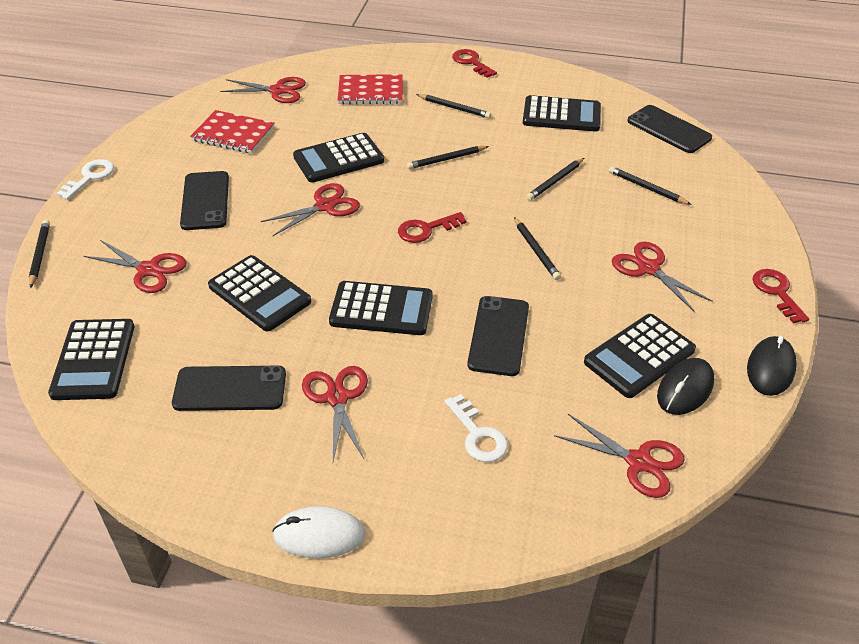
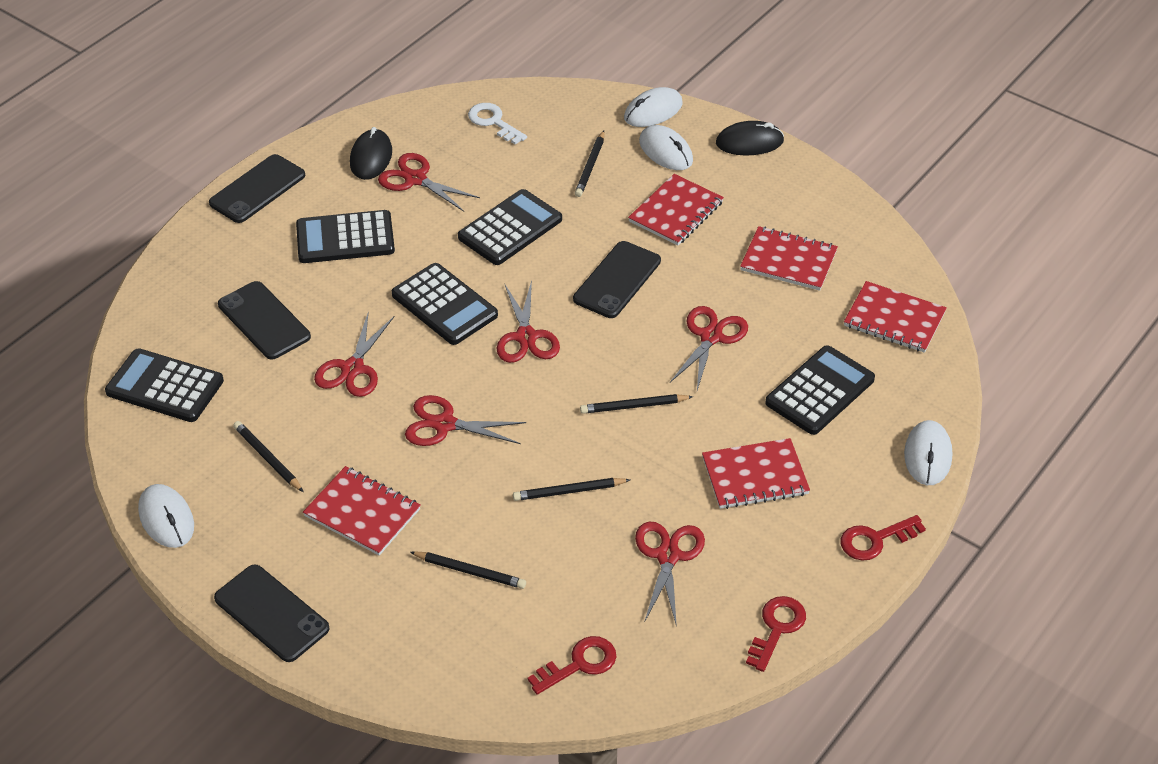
black calculator: [48,319,134,400] [208,255,311,332] [293,133,384,182] [329,281,433,335] [523,95,601,132] [584,314,696,398] = 6 -> [105,348,224,422] [296,210,395,263] [392,263,498,345] [458,189,562,265] [765,346,875,435] = 5
black pencil: [29,220,50,288] [407,146,489,169] [416,94,491,119] [514,217,561,280] [526,158,584,201] [609,166,692,205] = 6 -> [233,421,303,492] [410,551,526,589] [513,478,630,501] [575,131,604,197] [580,394,693,414] = 5
red notebook: [190,110,275,154] [338,74,403,105] = 2 -> [303,466,421,556] [628,174,724,246] [702,438,810,509] [740,226,838,291] [844,281,947,353] = 5
white key: [56,159,114,200] [445,394,508,462] = 2 -> [468,103,527,145] = 1
white mouse: [272,506,365,558] = 1 -> [138,484,194,548] [624,87,683,127] [639,125,693,170] [904,420,952,485] = 4

